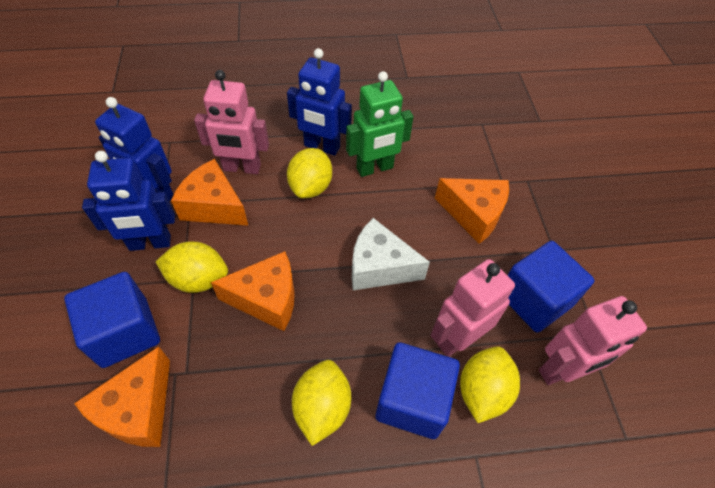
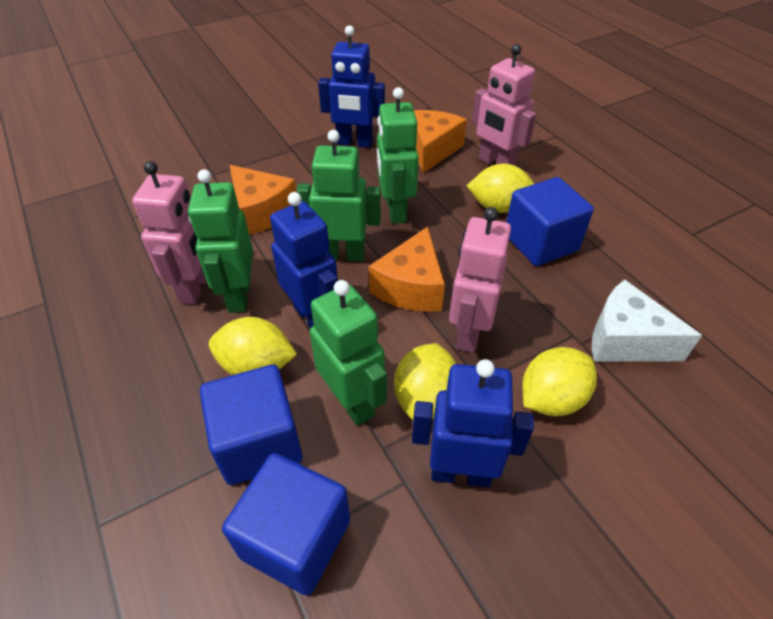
green robot: [346,71,414,177] = 1 -> [188,169,253,313] [296,130,381,262] [310,280,387,426] [377,87,419,224] = 4
orange cheese: [74,346,170,447] [171,159,248,226] [211,251,295,331] [435,178,509,244] = 4 -> [230,165,296,235] [369,227,445,312] [414,110,467,173] = 3

